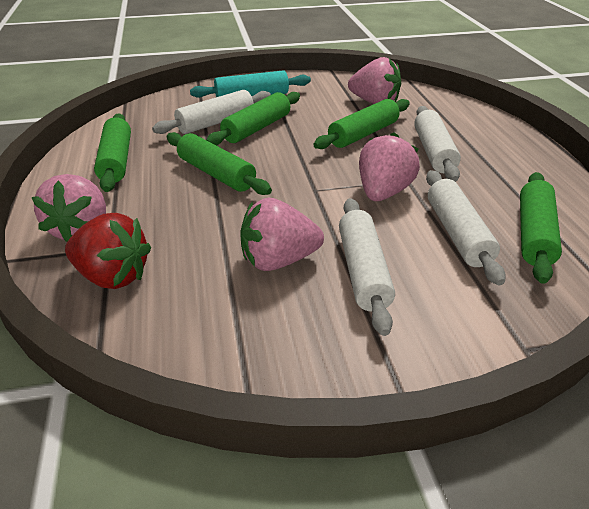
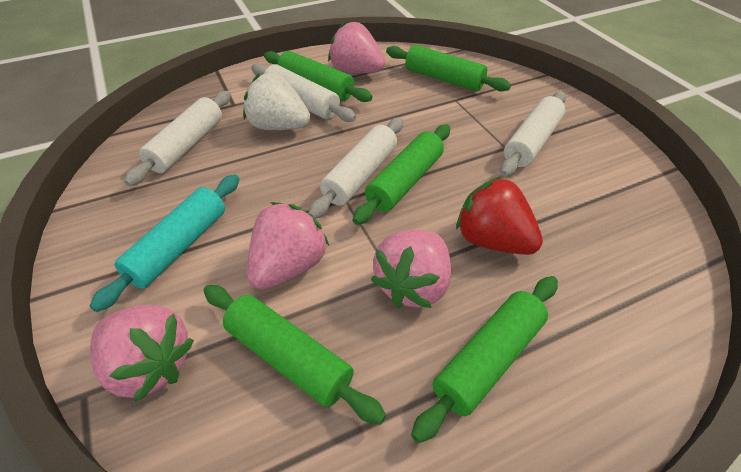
white strawberry: none = 0 -> [243,73,310,130] = 1

